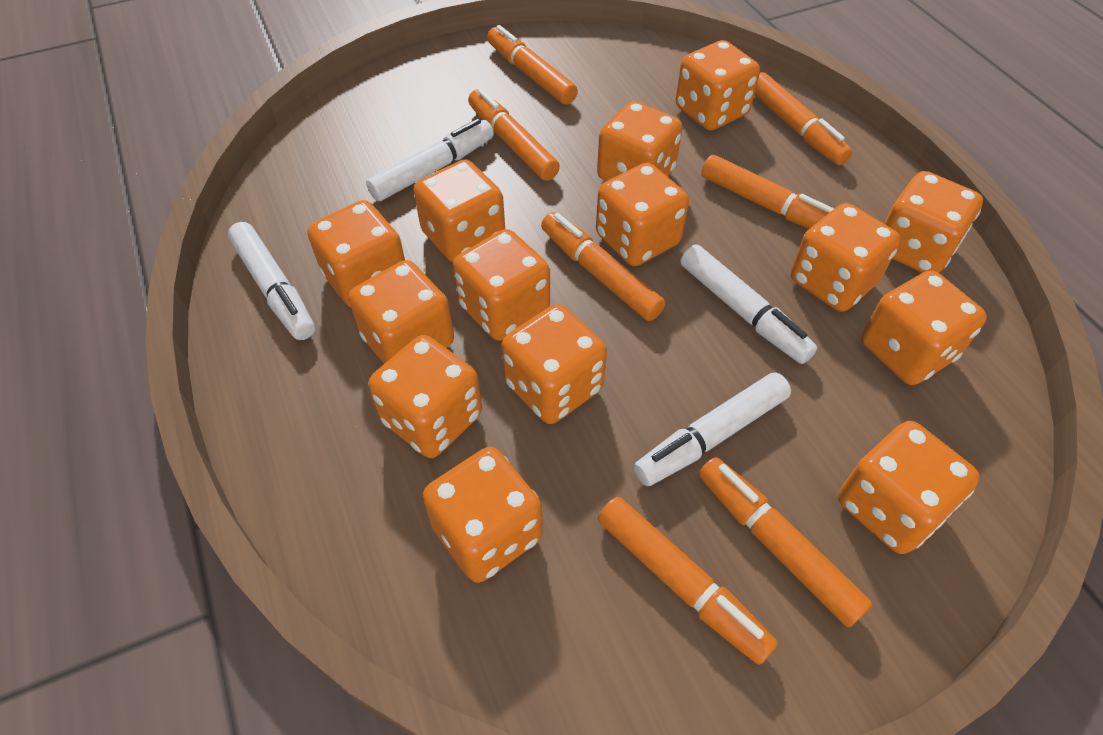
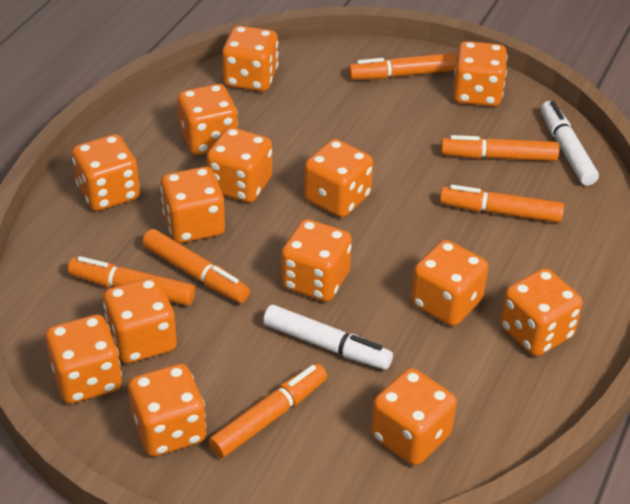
orange marker: [468,88,560,181] [487,25,578,105] [541,212,665,321] [598,497,778,665] [699,457,872,627] [701,155,834,229] [754,72,852,165] = 7 -> [68,256,195,306] [142,229,250,303] [208,363,327,458] [348,53,457,80] [440,185,564,223] [441,135,559,161] = 6
white marker: [228,222,315,340] [366,119,494,201] [633,372,791,486] [680,245,817,364] = 4 -> [263,305,393,370] [541,101,599,186] = 2

